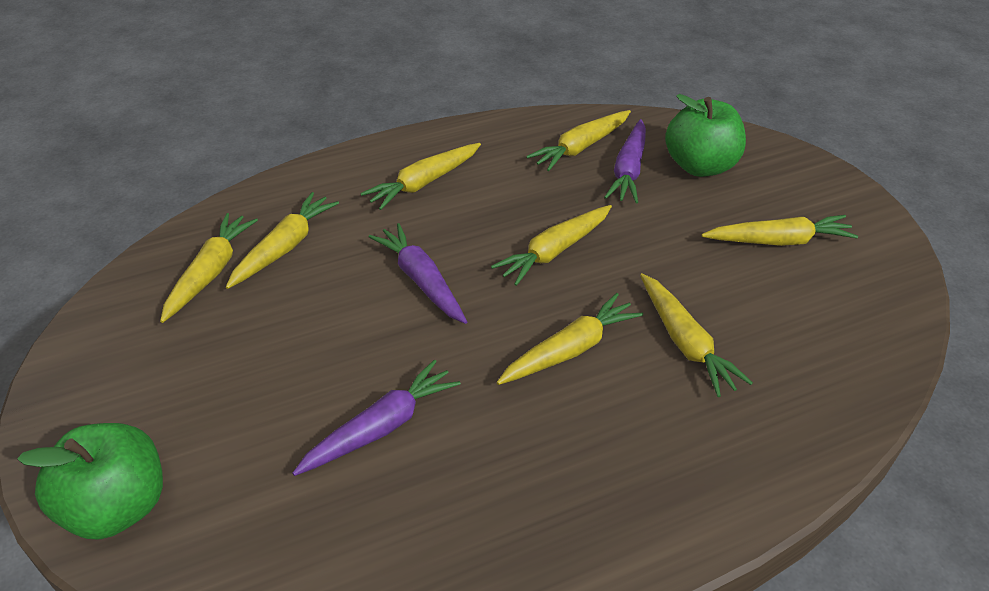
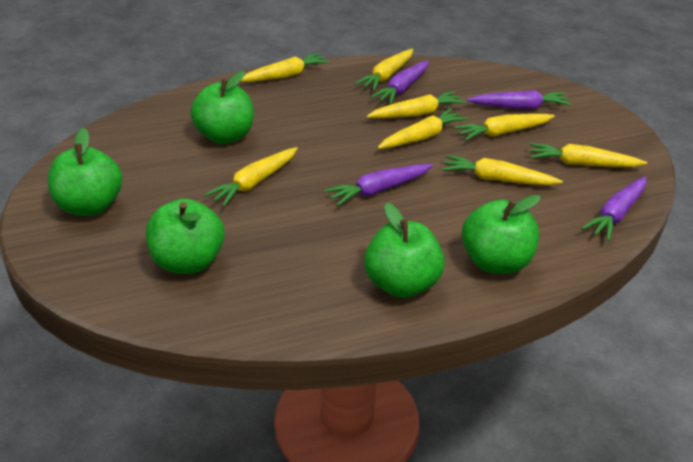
green apple: [17,423,163,540] [665,94,746,177] = 2 -> [48,128,122,216] [146,198,224,274] [190,71,254,144] [364,202,445,298] [462,195,541,274] = 5
purple carrot: [292,359,461,476] [369,223,467,324] [604,119,646,203] = 3 -> [324,164,433,206] [370,60,429,105] [467,90,571,109] [581,176,646,241] = 4

